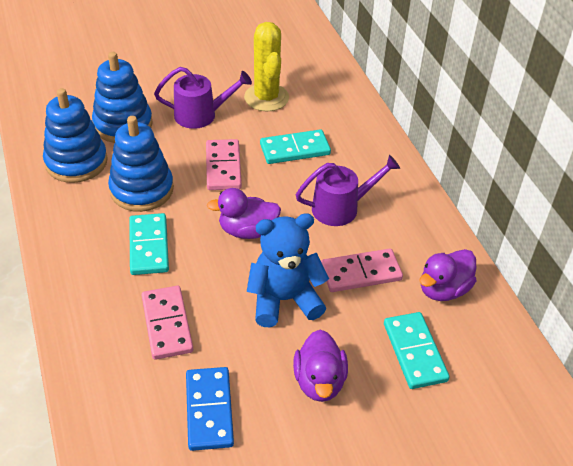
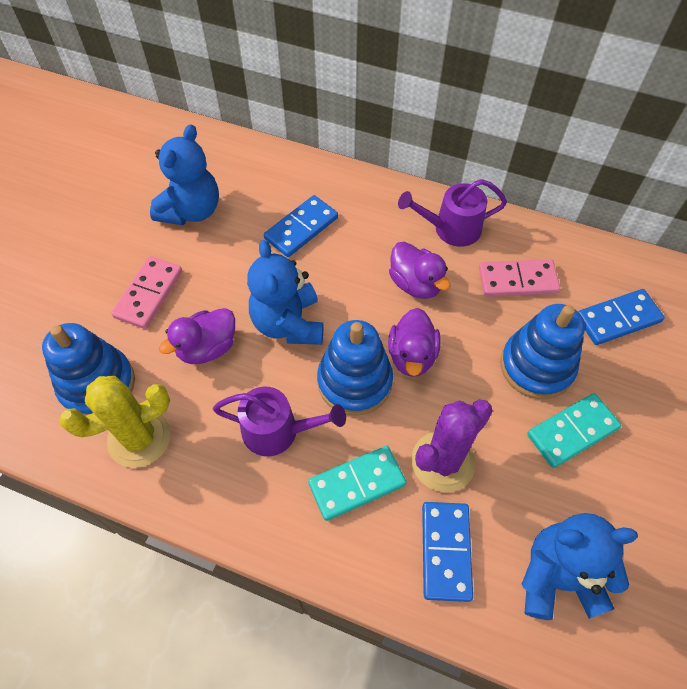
blue domino: [186,367,234,451] = 1 -> [264,195,338,257] [422,502,473,602] [578,289,665,345] = 3
blue teddy bear: [247,213,329,327] = 1 -> [150,124,219,225] [247,240,323,345] [522,513,638,620] = 3
pink domino: [142,286,193,360] [206,139,242,190] [321,248,403,292] = 3 -> [111,256,182,329] [479,259,560,297] = 2
purple cactus: none = 0 -> [411,399,493,493] = 1
turquoise domino: [129,213,169,275] [260,129,331,164] [384,312,450,389] = 3 -> [308,446,406,521] [527,393,621,468] = 2

